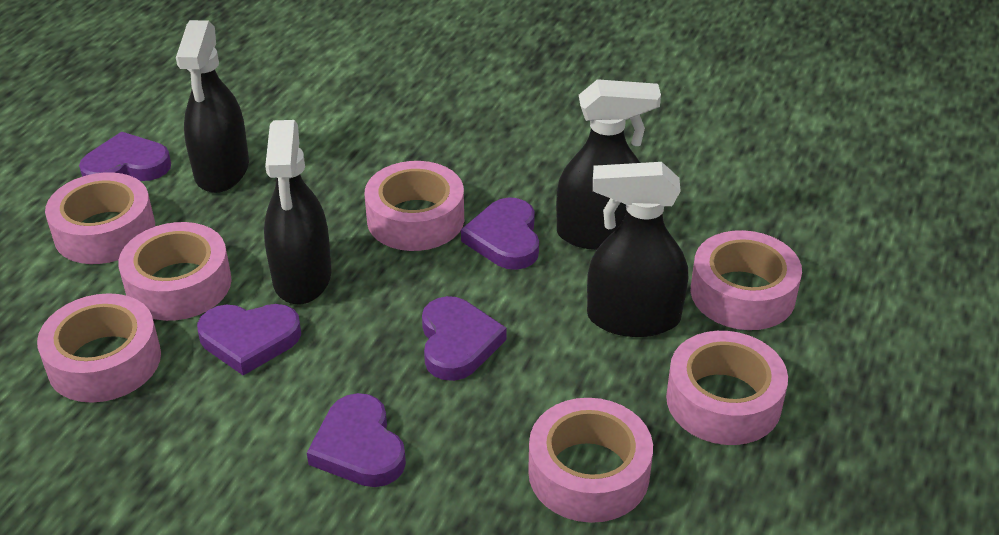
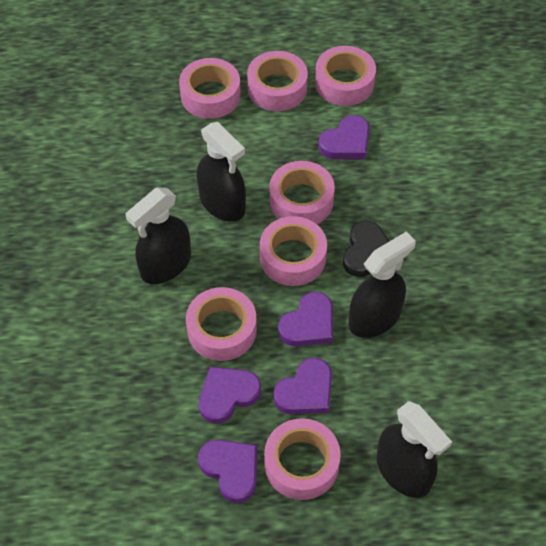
black heart: none = 0 -> [343,221,389,277] = 1

